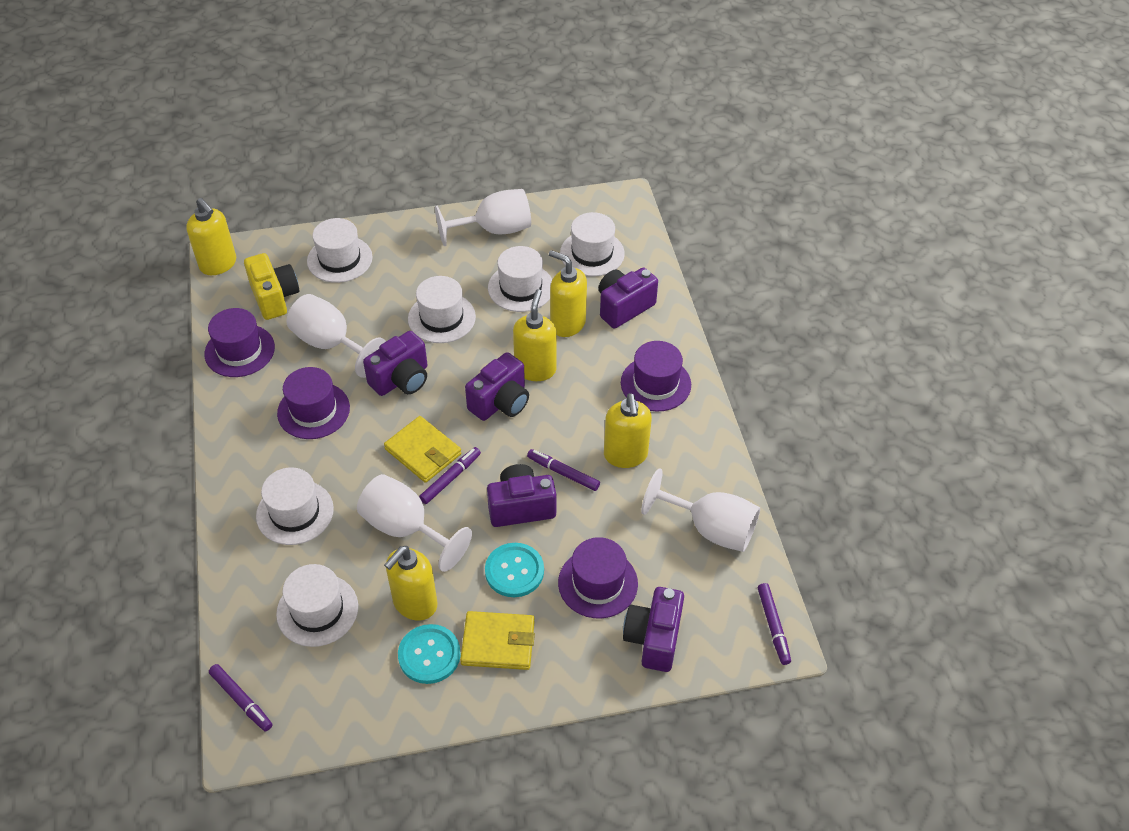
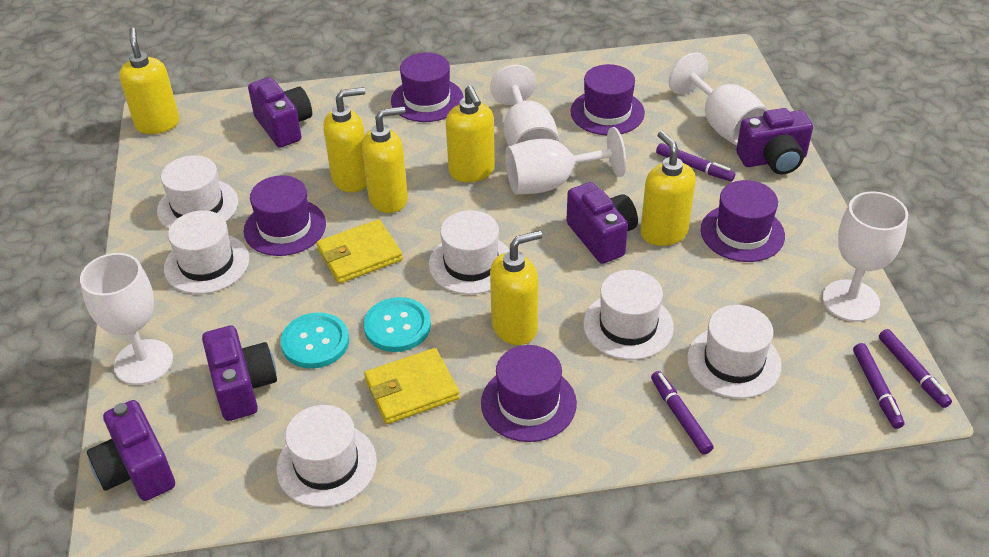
purple hat: [204,308,275,377] [277,367,350,439] [558,537,638,618] [621,341,691,412] = 4 -> [244,175,326,256] [391,52,464,122] [481,345,577,442] [570,64,645,135] [701,180,785,262] = 5
white goblet: [287,294,386,378] [357,474,472,572] [435,189,531,246] [641,468,760,552] = 4 -> [80,253,173,385] [490,65,559,146] [505,127,626,195] [669,52,768,146] [822,191,908,322] = 5
yellow camera: [244,253,299,320] = 1 -> none = 0
yellow soap dispenser: [186,198,236,275] [384,546,438,621] [513,289,557,381] [549,250,587,337] [604,393,652,468] = 5 -> [119,28,179,134] [323,87,367,192] [362,106,408,213] [446,85,495,182] [490,230,542,345] [640,131,696,246] = 6

